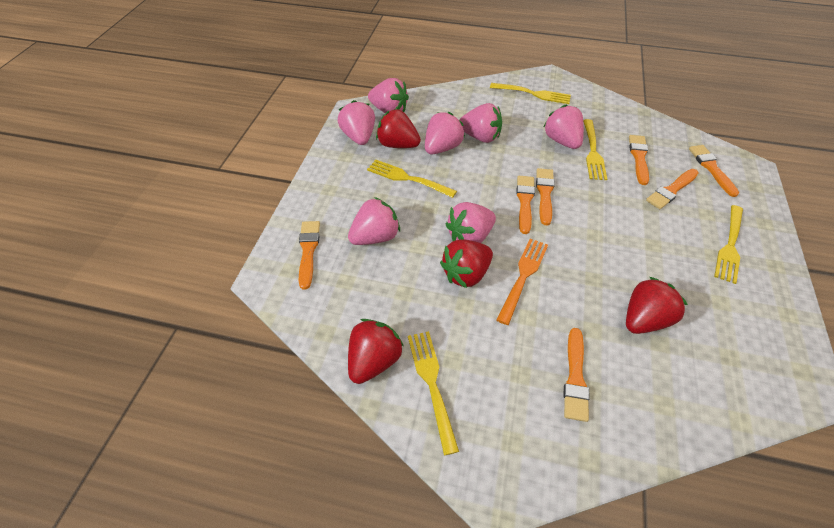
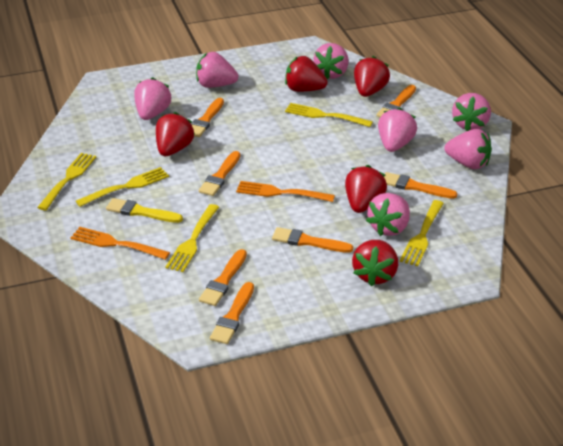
orange fork: [496,238,548,325] = 1 -> [70,227,170,260] [236,181,335,202] = 2
red strawberry: [348,319,403,384] [376,109,421,148] [440,239,493,288] [626,277,688,334] = 4 -> [156,112,195,156] [285,56,328,92] [345,165,387,213] [352,240,398,286] [354,56,390,97] = 5
yellow brush: none = 0 -> [106,198,183,223] = 1

